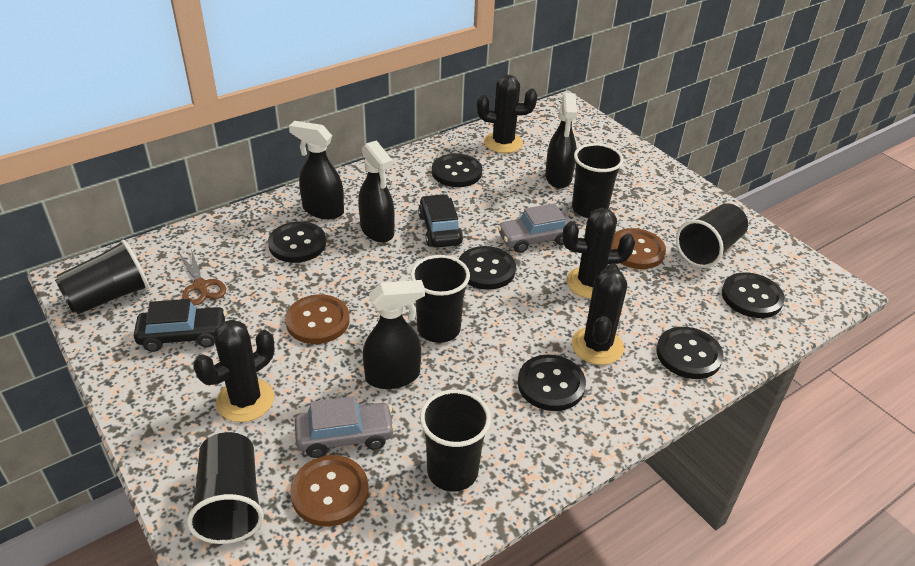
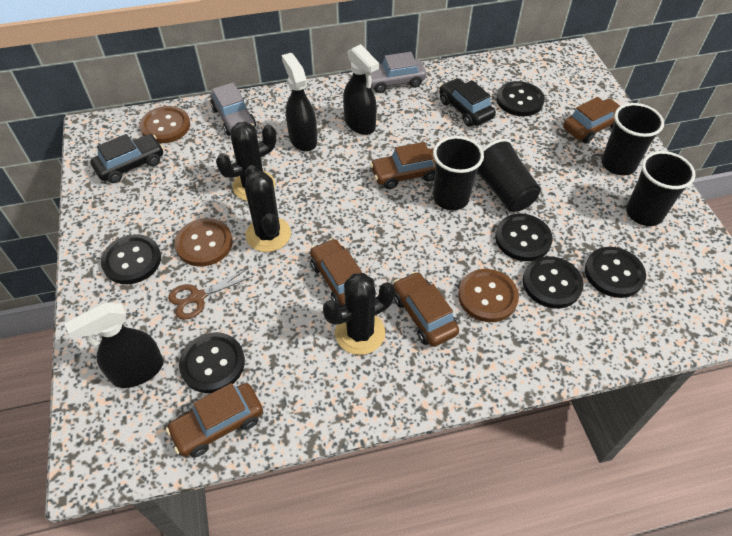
black cactus: [193,319,274,422] [477,75,537,153] [563,208,635,299] [572,263,627,365] = 4 -> [216,121,276,201] [245,165,291,252] [323,273,395,355] = 3
black cup: [55,239,149,314] [187,432,264,544] [410,255,470,343] [420,390,491,492] [572,143,624,218] [676,203,748,268] = 6 -> [433,136,484,210] [477,139,541,212] [602,103,664,176] [626,151,695,226] = 4
black spray bottle: [289,121,344,219] [358,140,395,243] [363,280,425,389] [545,93,577,189] = 4 -> [65,302,164,388] [282,53,317,152] [343,44,379,135] = 3
brown car: none = 0 -> [166,383,263,457] [310,238,362,306] [370,142,435,189] [393,272,459,347] [563,97,620,143] = 5

